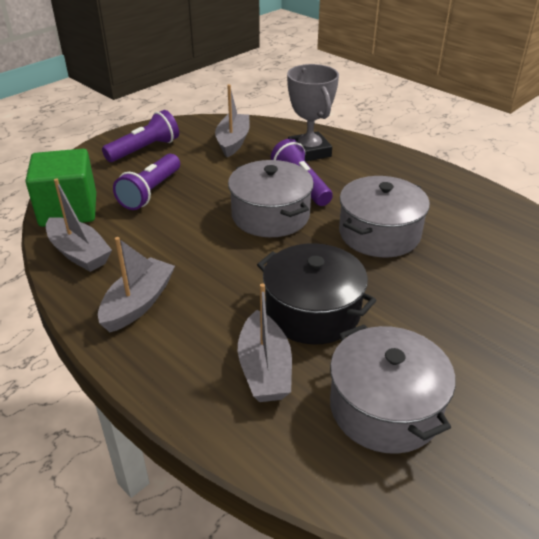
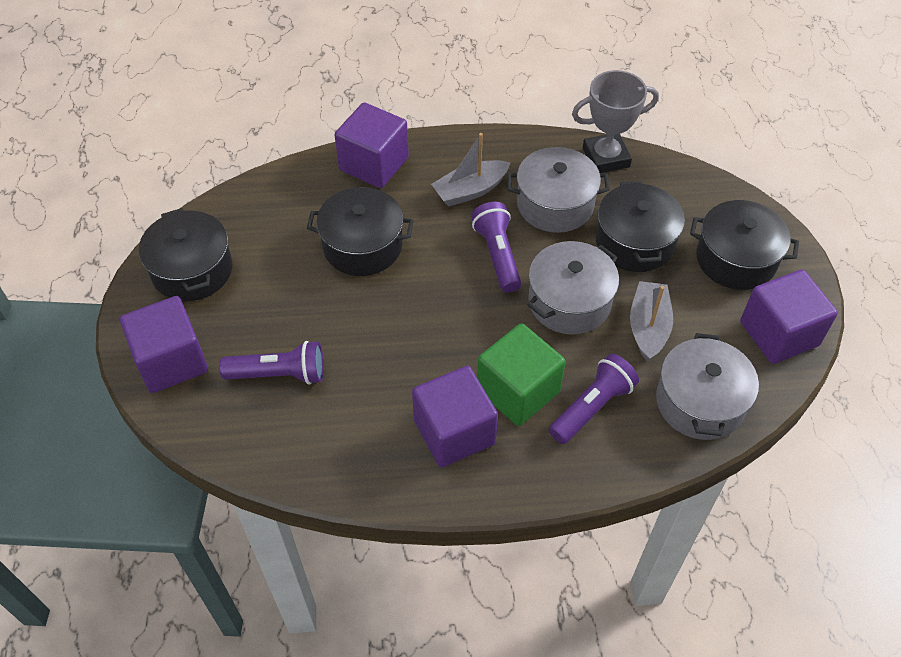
black pot: [257,243,377,345] = 1 -> [139,208,233,301] [307,187,414,276] [596,181,685,272] [690,200,799,290] = 4
grey boat: [46,178,112,272] [98,237,175,332] [215,84,250,157] [238,283,292,402] = 4 -> [431,133,510,207] [630,281,673,361] = 2
purple cube: none = 0 -> [120,296,208,393] [335,103,409,188] [412,366,498,468] [740,269,838,364] = 4

